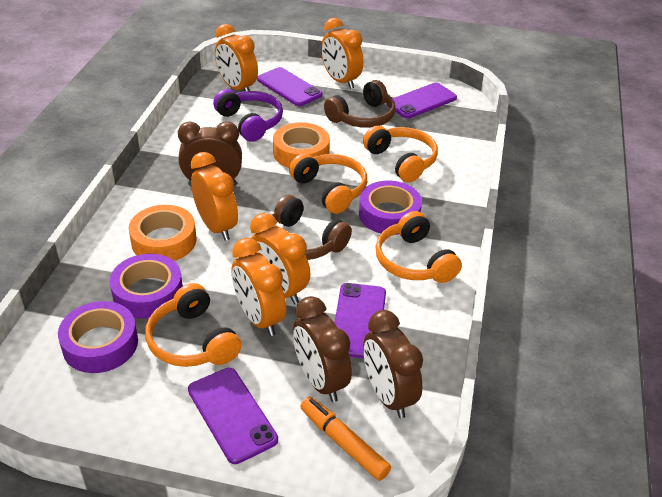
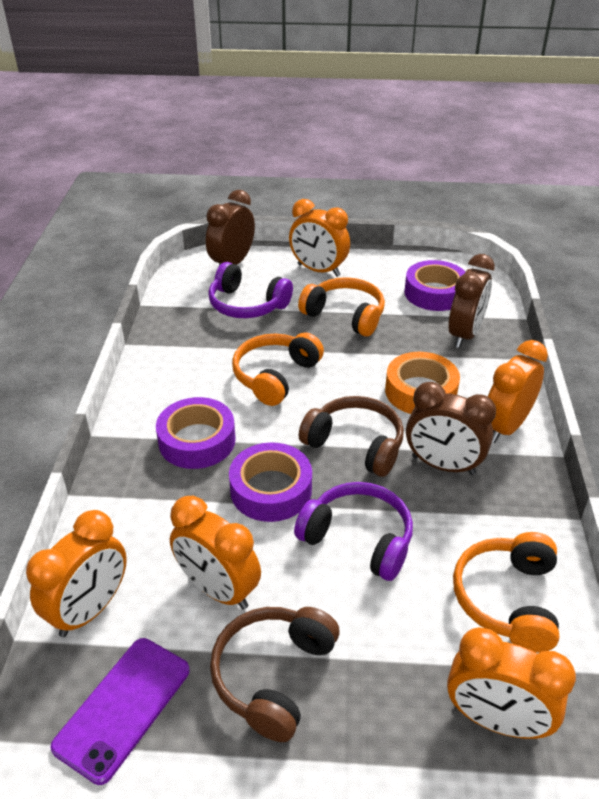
orange headphones: [145,283,241,367] [289,153,367,214] [363,126,438,183] [375,211,462,283] = 4 -> [232,333,324,406] [298,277,385,336] [453,532,559,653] = 3
orange marker: [300,396,391,481] = 1 -> none = 0
orange tape: [128,205,197,261] [273,122,330,168] = 2 -> [385,352,460,414] = 1
purple headphones: [213,89,283,142] = 1 -> [208,262,293,318] [294,482,413,581] = 2
purple phone: [188,368,278,464] [257,67,322,106] [334,283,386,358] [387,83,457,119] = 4 -> [50,638,190,785] = 1

